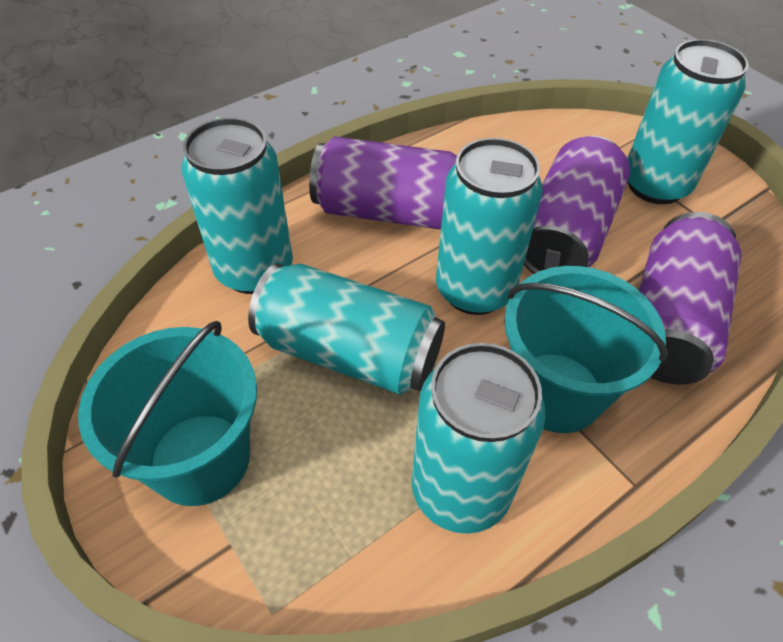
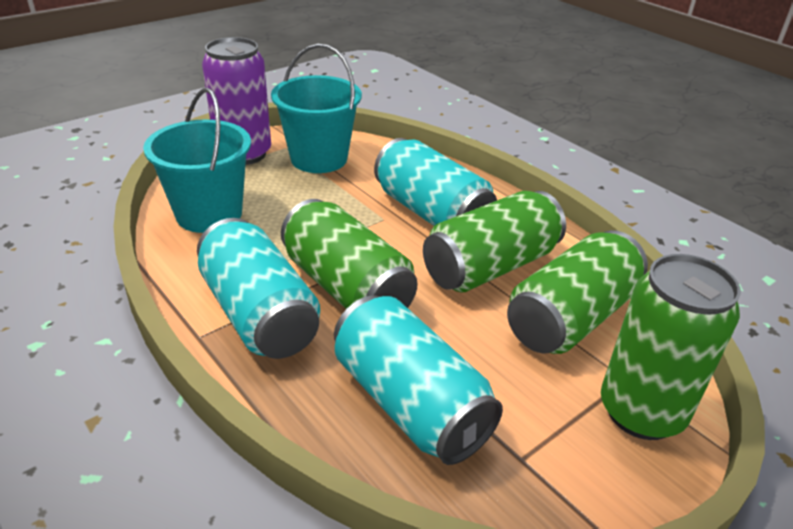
green can: none = 0 -> [281,199,418,309] [423,191,566,293] [507,230,648,354] [601,254,741,440] = 4
purple can: [309,136,457,229] [524,136,630,274] [639,212,741,385] = 3 -> [202,37,271,165] = 1
turquoise can: [182,117,293,294] [248,264,445,395] [412,343,546,534] [436,138,543,315] [627,39,749,204] = 5 -> [197,218,320,359] [334,295,503,465] [374,138,497,226] = 3

